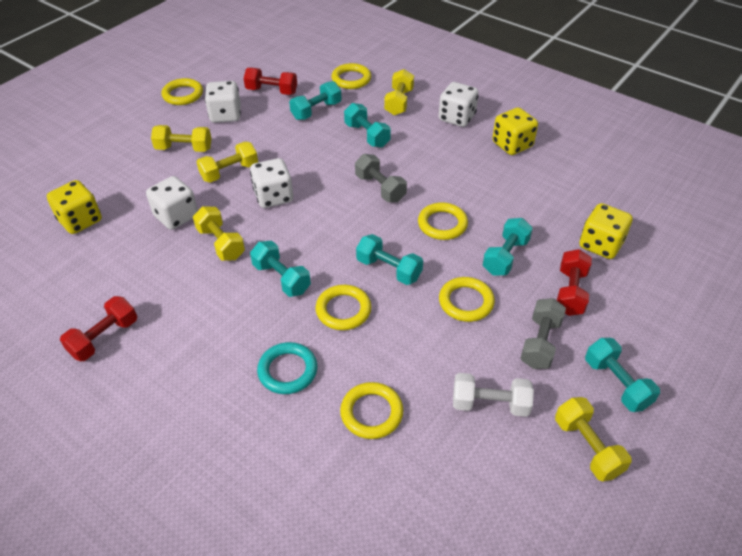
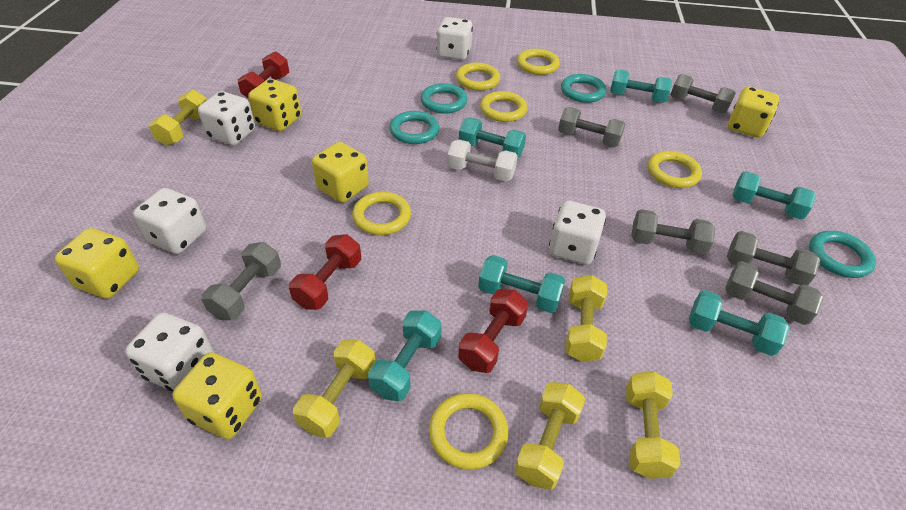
grey dumbbell: [355,154,407,202] [520,298,566,369] = 2 -> [201,242,281,320] [558,107,626,147] [631,209,716,255] [670,74,736,114] [726,261,824,325] [727,231,820,285] = 6
turquoise ring: [257,342,317,394] = 1 -> [389,111,439,144] [421,83,467,114] [561,74,607,103] [809,231,876,278] = 4
white dice: [146,176,198,230] [205,81,241,123] [250,158,293,208] [439,82,479,127] = 4 -> [125,312,214,392] [133,188,206,254] [198,91,255,145] [437,17,473,60] [549,200,606,265] = 5
yellow dice: [47,180,102,234] [492,107,538,155] [580,203,633,259] = 3 -> [55,228,139,299] [172,352,262,439] [248,79,301,131] [312,142,369,203] [728,87,779,138] = 5

